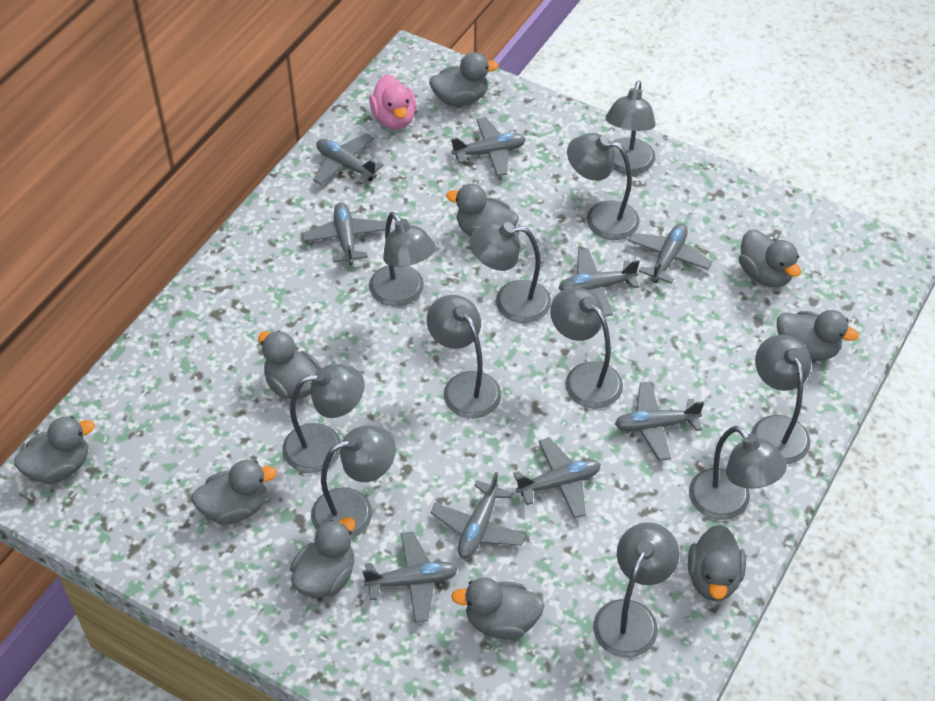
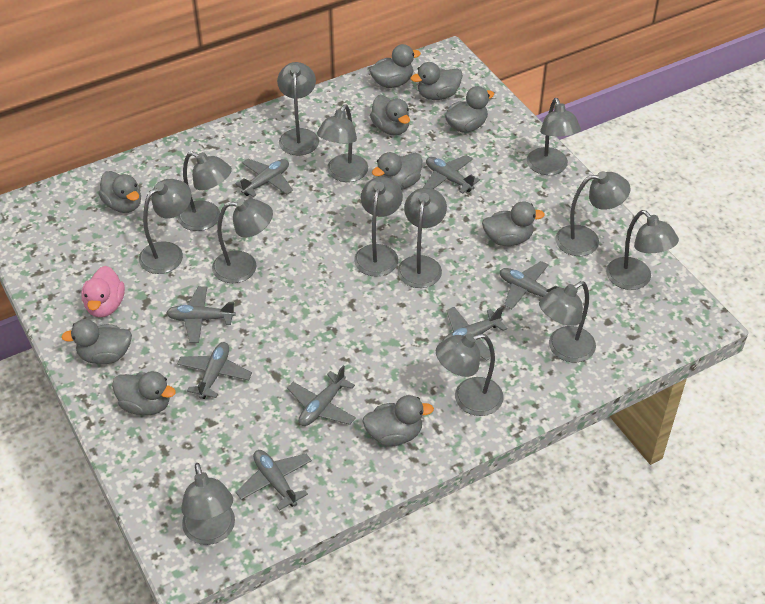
grey lamp: [282,364,365,473] [311,426,396,538] [369,212,436,307] [427,295,501,418] [470,222,551,323] [550,288,623,409] [567,133,640,240] [593,522,679,658] [606,81,655,175] [689,426,787,520] [751,335,811,464] = 11 -> [139,179,191,274] [177,152,232,231] [181,463,235,545] [212,198,273,283] [277,62,319,156] [317,105,368,182] [354,177,403,277] [397,188,447,288] [436,333,503,416] [527,98,581,175] [539,281,596,362] [555,171,631,256] [606,210,679,290] = 13
grey plane: [302,202,386,265] [313,133,384,185] [362,532,458,623] [430,472,527,559] [451,117,526,176] [513,437,601,519] [559,249,640,317] [615,382,704,461] [628,224,712,284] = 9 -> [166,286,236,343] [177,342,252,399] [235,159,293,197] [236,450,312,511] [287,366,356,426] [423,155,480,194] [443,307,507,361] [500,261,562,309] = 8

